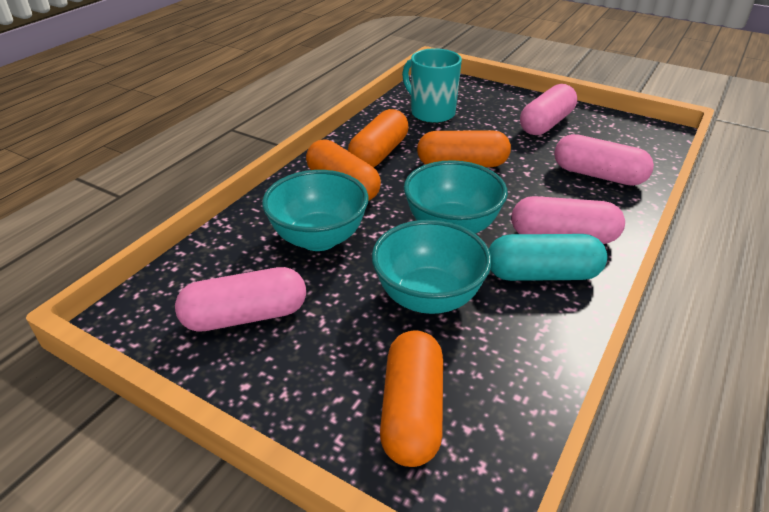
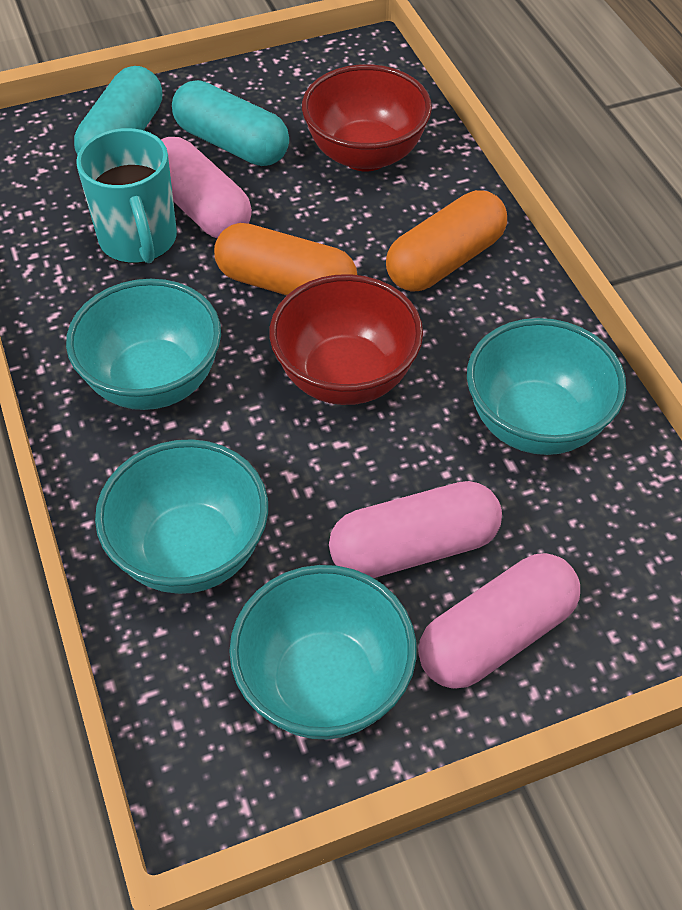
orange capsule: [306,139,381,201] [348,109,409,167] [380,330,443,467] [417,130,511,167] = 4 -> [214,223,357,295] [386,190,507,292] = 2
pink capsule: [175,267,306,332] [511,196,625,244] [520,84,577,135] [554,134,654,186] = 4 -> [161,137,252,238] [329,481,502,578] [418,553,580,689] = 3
red bowl: none = 0 -> [269,274,423,405] [302,64,432,171] = 2
turquoise bowl: [262,170,369,251] [372,220,492,314] [404,160,508,234] = 3 -> [66,279,221,410] [95,439,268,594] [229,565,417,739] [467,318,626,455] = 4
turquoise capsule: [489,234,607,281] = 1 -> [74,66,162,155] [172,80,289,166] = 2

